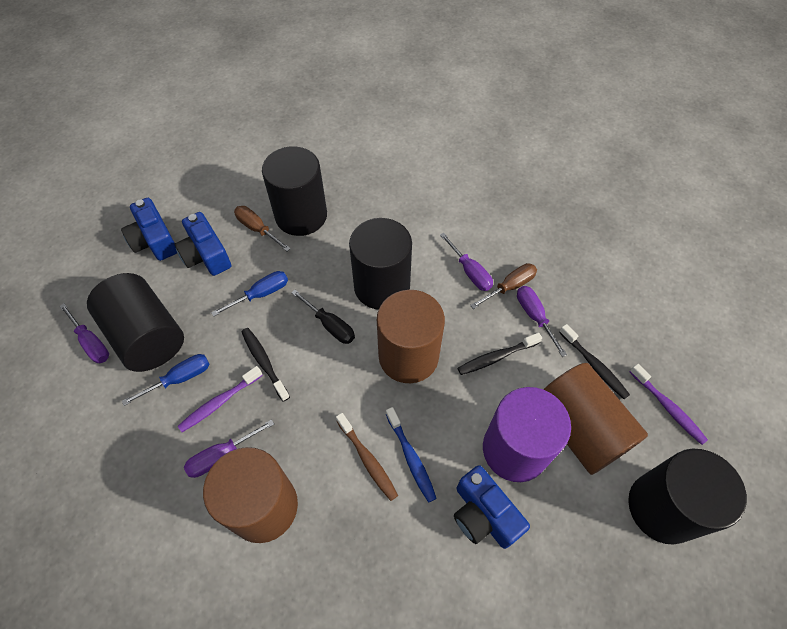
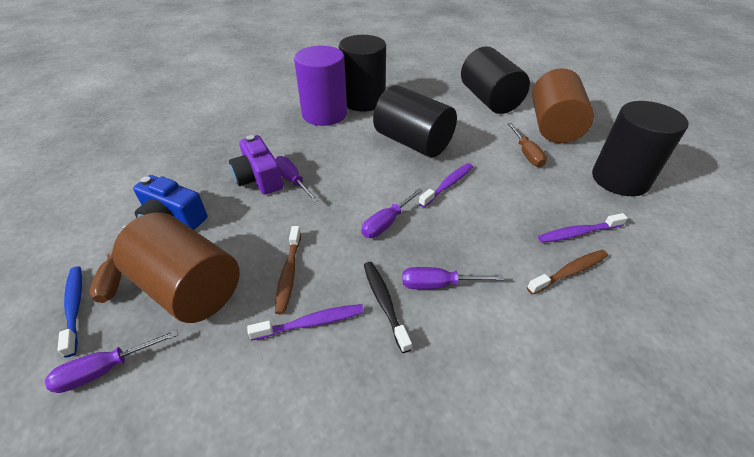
black screwdriver: [291,290,355,344] = 1 -> none = 0
black toothbrush: [241,328,290,402] [458,332,542,375] [559,324,630,399] = 3 -> [364,262,412,353] = 1
blue camera: [121,198,177,261] [174,212,231,276] [454,465,530,549] = 3 -> [133,175,208,230] = 1
blue screwdriver: [122,354,209,406] [211,271,288,317] = 2 -> none = 0
brown cylinder: [203,447,298,543] [377,290,445,383] [543,363,648,475] = 3 -> [113,212,240,323] [532,68,594,143] = 2
brown toothbrush: [336,413,398,501] = 1 -> [275,226,301,314] [527,250,608,295] = 2
purple camera: none = 0 -> [229,135,283,195] = 1
purple toothbrush: [178,366,263,432] [630,364,708,445] = 2 -> [247,304,364,341] [419,163,473,207] [538,213,628,243] = 3

